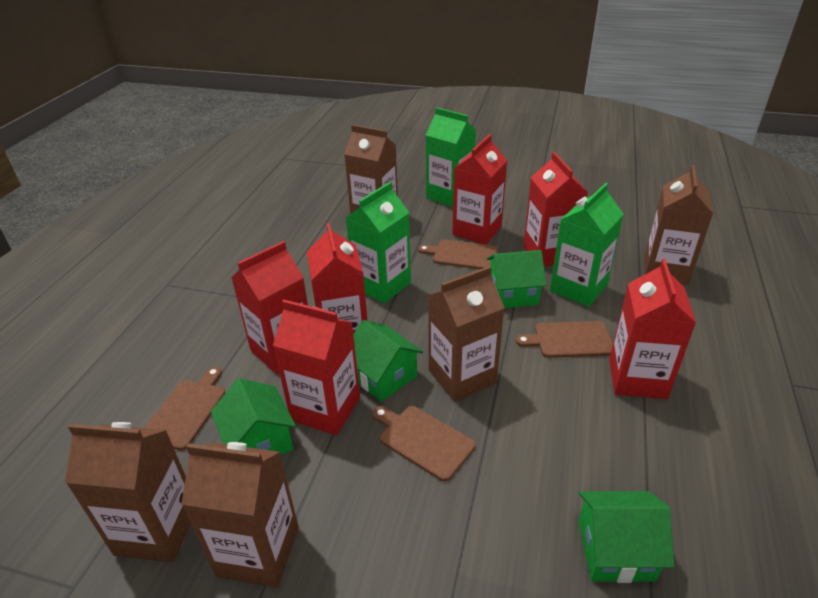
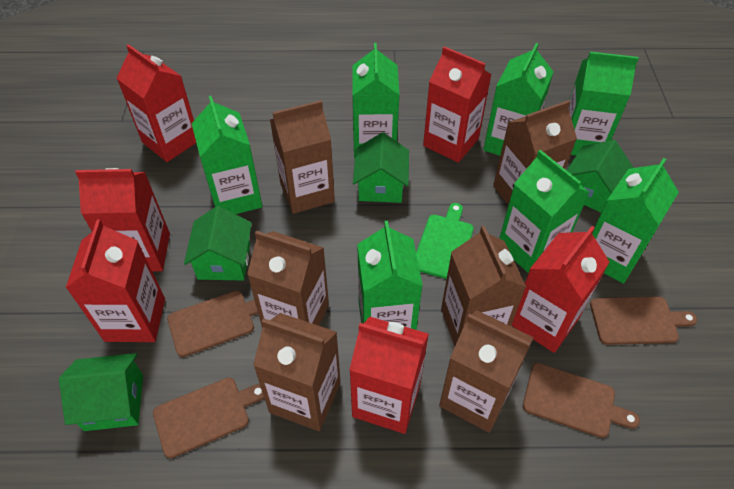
brown carton: [65,422,191,562] [181,442,299,588] [344,125,398,214] [428,266,505,402] [645,165,713,285] = 5 -> [247,231,329,328] [253,313,341,431] [270,100,335,214] [439,310,534,433] [441,226,526,346] [493,100,577,205] = 6
green carton: [346,182,411,303] [426,107,476,207] [550,183,624,307] = 3 -> [191,96,262,214] [352,43,400,159] [357,221,423,330] [483,43,554,156] [499,150,589,273] [568,52,639,156] [592,158,679,284] = 7
green cutting board: none = 0 -> [416,203,474,279] = 1

